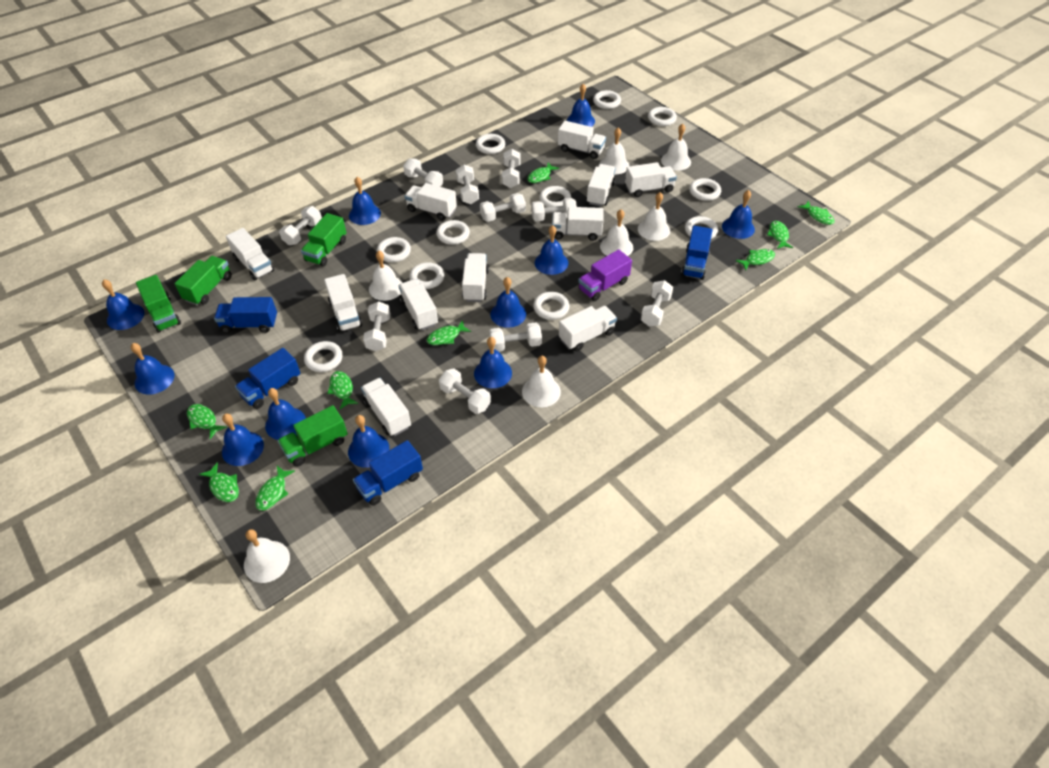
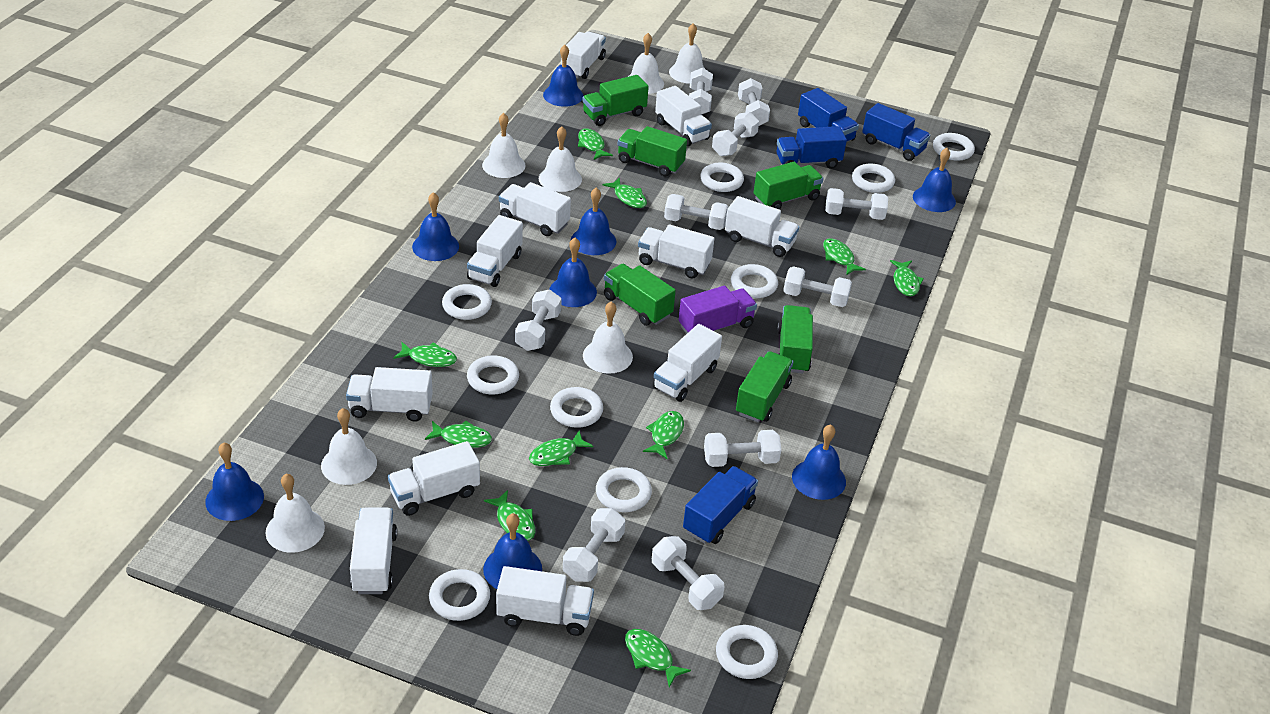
blue bell: [102,280,144,330] [131,343,175,395] [222,413,264,466] [265,388,306,440] [348,415,389,468] [349,177,381,225] [474,337,512,388] [490,277,526,328] [535,225,568,275] [567,84,595,127] [722,190,755,239] = 11 -> [205,442,264,521] [412,192,459,261] [483,513,542,589] [543,45,583,107] [549,238,597,307] [571,188,616,255] [792,424,846,500] [913,148,956,212] = 8
green fish: [187,404,227,439] [199,462,239,502] [255,466,295,511] [327,371,358,409] [427,320,471,345] [527,163,559,183] [736,249,775,270] [767,221,793,249] [798,201,834,225] = 9 -> [393,342,457,367] [425,420,492,448] [484,490,535,541] [529,430,593,466] [578,128,613,160] [603,177,647,208] [625,629,691,687] [643,411,684,459] [823,238,866,276] [890,260,924,296] = 10
green truck: [136,275,181,333] [175,256,232,305] [278,405,348,467] [301,213,347,266] = 4 -> [582,75,649,126] [604,264,676,326] [617,126,687,177] [736,351,793,422] [753,162,824,209] [777,305,813,373] = 6
white ring: [304,341,343,372] [377,237,411,262] [409,262,445,289] [436,220,470,245] [476,134,505,154] [533,292,570,320] [539,186,571,207] [593,90,621,109] [648,107,677,126] [685,216,718,239] [689,178,721,201] = 11 -> [429,569,490,621] [442,284,492,320] [467,355,519,395] [550,387,603,428] [596,467,652,512] [700,163,744,192] [716,625,778,679] [731,264,778,298] [852,163,895,193] [933,133,975,161] = 10

